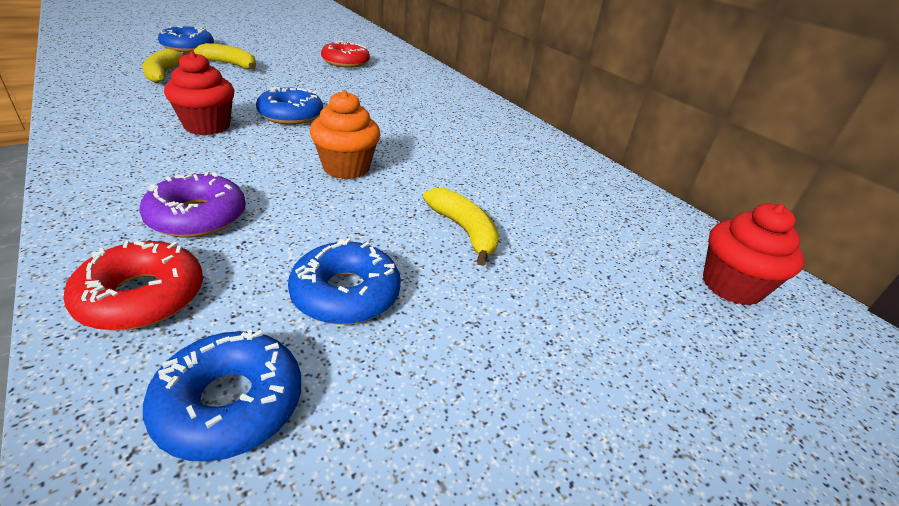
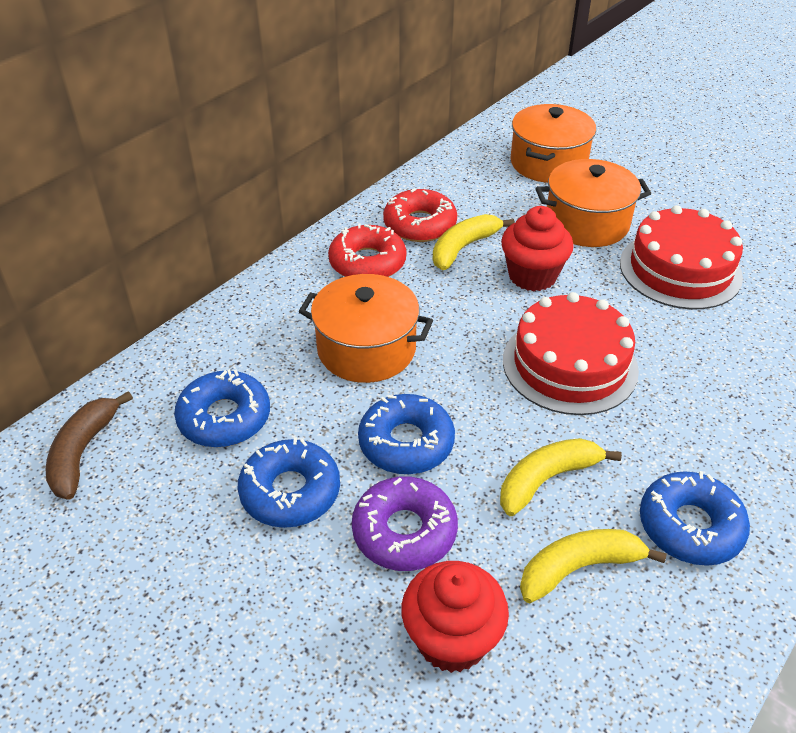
brown banana: none = 0 -> [46,391,133,499] = 1
orange cupcake: [310,90,380,179] = 1 -> none = 0
orange pot: none = 0 -> [299,274,433,383] [510,104,596,183] [535,159,651,247] = 3
red cake: none = 0 -> [503,292,639,415] [620,205,743,309] = 2

